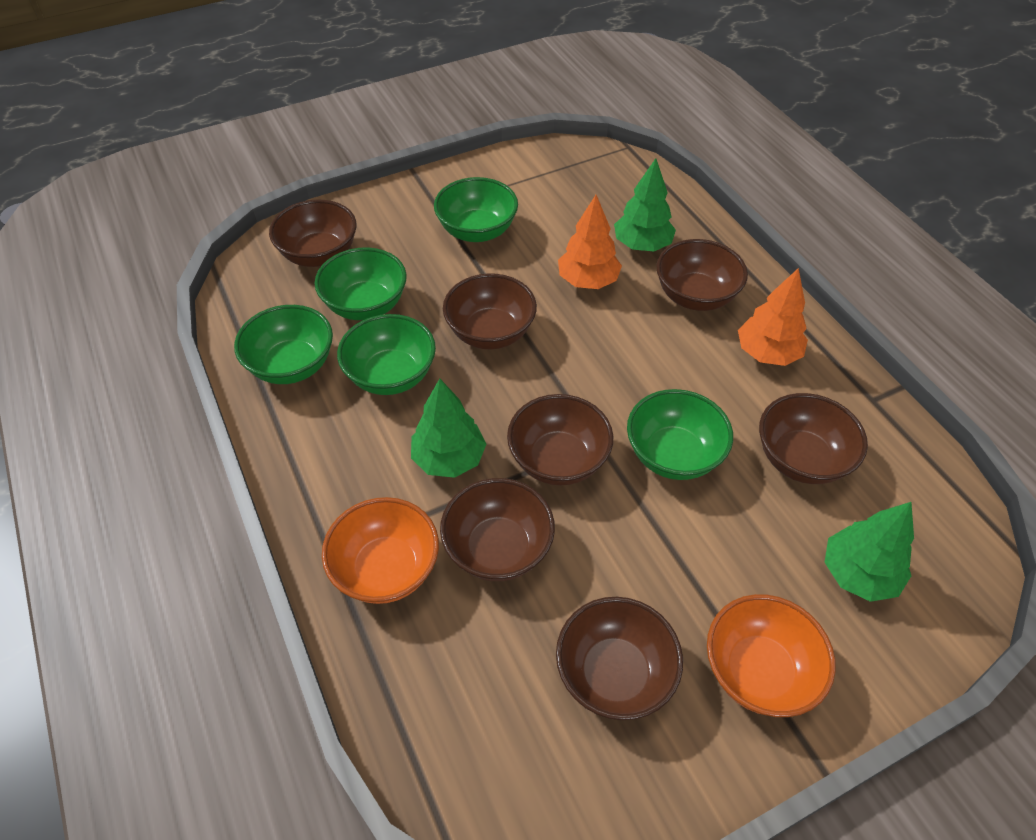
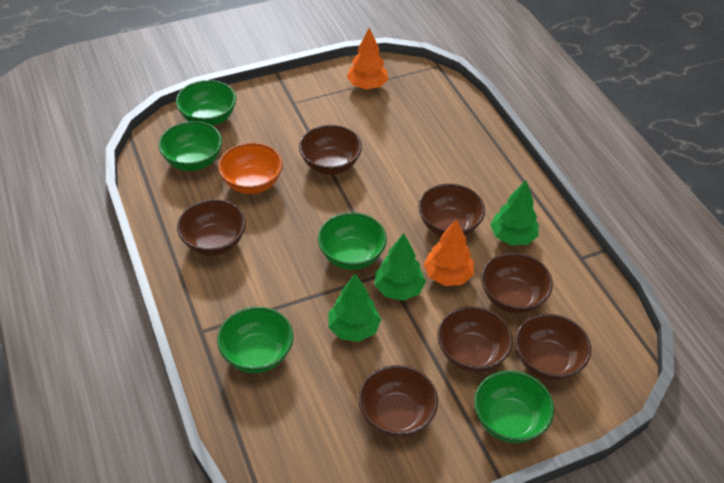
orange bowl: [322,497,439,604] [707,594,836,717] = 2 -> [218,143,283,194] = 1

